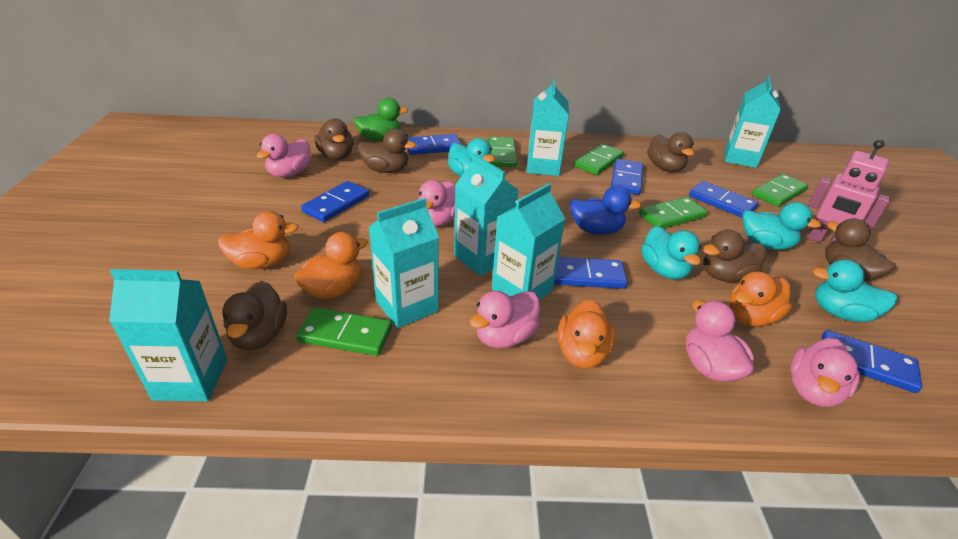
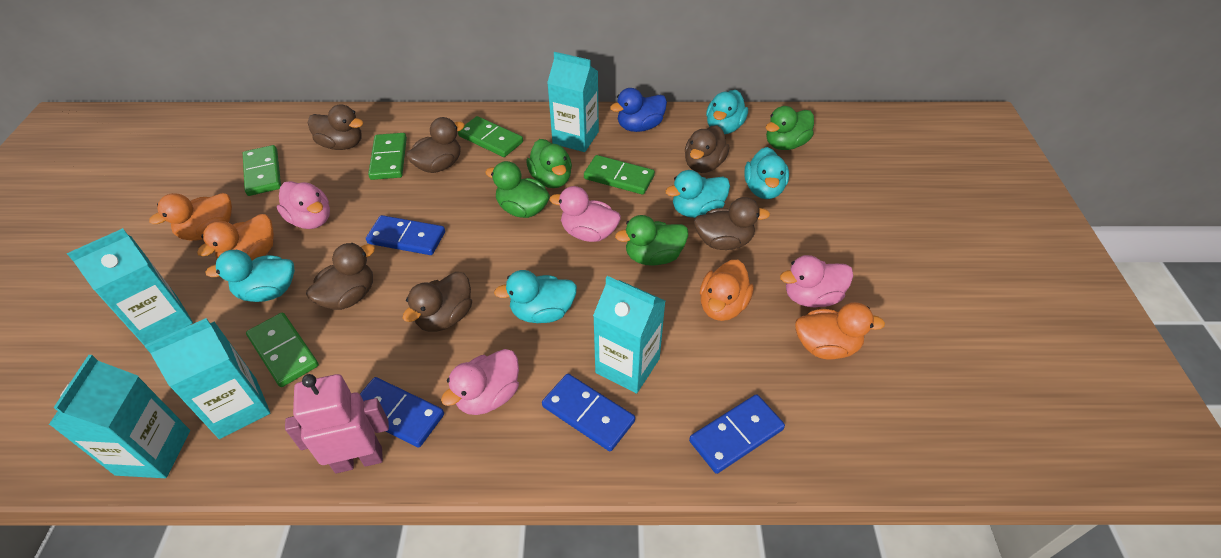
blue domino: [301,181,369,222] [407,134,462,155] [554,257,628,289] [611,159,643,195] [689,181,758,218] [822,330,922,393] = 6 -> [360,377,444,448] [366,215,445,255] [542,374,635,451] [689,394,785,474] = 4
green duck: [353,98,408,141] = 1 -> [485,161,550,218] [526,139,572,188] [615,215,688,266] [765,106,814,150] = 4
pink duck: [257,134,311,177] [418,180,455,227] [470,291,540,349] [686,300,754,382] [790,338,860,407] = 5 -> [277,181,330,229] [441,349,519,415] [550,186,621,242] [780,255,853,307] = 4
turquoise carton: [109,269,227,402] [369,198,439,328] [454,154,519,276] [492,183,565,300] [527,79,569,176] [725,76,781,168] = 6 -> [49,355,190,478] [67,228,193,346] [145,318,270,439] [547,52,599,152] [593,276,665,394] = 5
turquoise duck: [448,138,495,177] [641,226,701,280] [742,202,821,250] [812,259,897,322] = 4 -> [205,250,295,302] [494,270,577,323] [665,170,730,218] [706,90,748,134] [744,147,789,199] = 5

